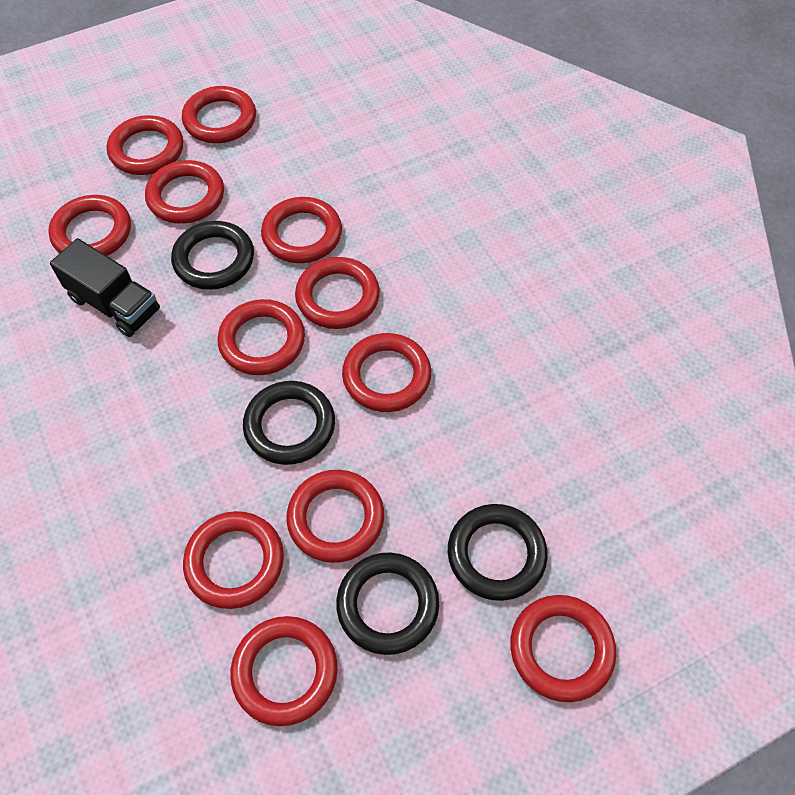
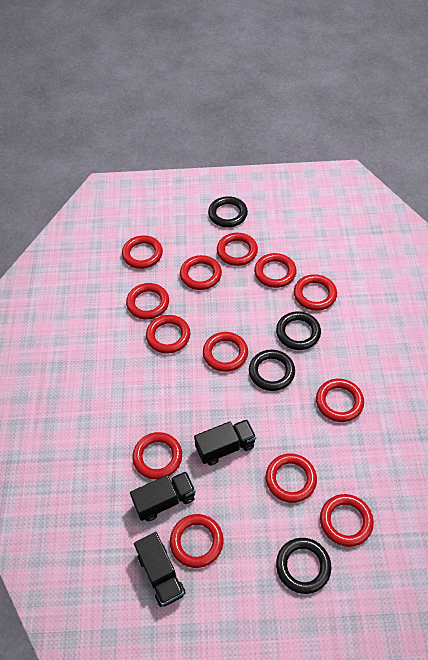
black truck: [50,238,160,337] = 1 -> [130,471,196,522] [134,532,186,607] [194,419,256,466] = 3
red ring: [49,195,131,256] [107,115,183,175] [145,160,224,224] [182,86,256,143] [183,511,284,609] [217,299,305,375] [230,616,338,726] [261,197,342,263] [286,470,384,563] [295,257,380,329] [342,333,431,412] [510,595,617,702] = 12 -> [122,235,163,269] [126,283,169,319] [132,432,182,480] [146,315,190,354] [170,514,223,568] [180,255,222,290] [203,332,248,372] [217,233,258,266] [254,253,297,288] [266,453,317,503] [294,274,337,311] [316,379,364,422] [320,494,374,547] = 13

